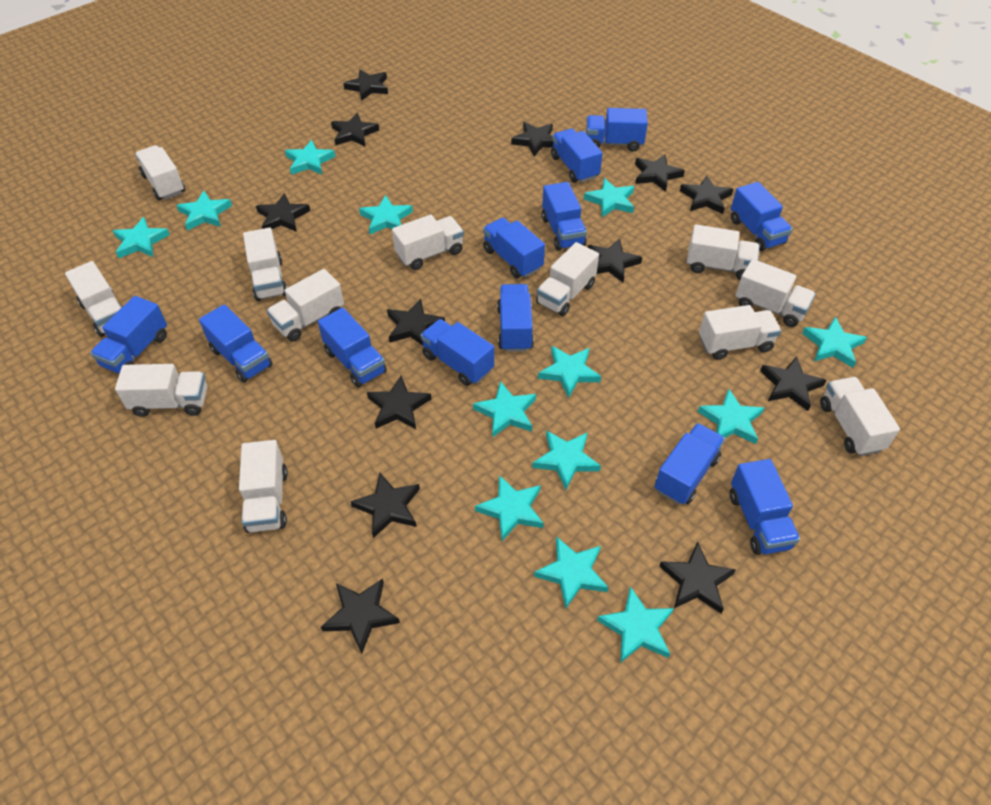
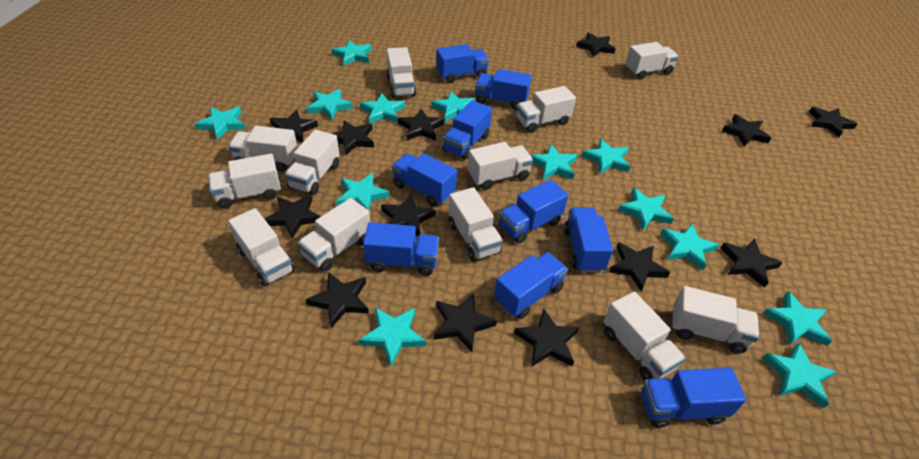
blue truck: [90,296,167,374] [199,304,272,383] [318,307,387,387] [420,319,494,386] [483,218,545,278] [497,284,534,352] [542,182,587,251] [551,128,603,183] [586,108,648,152] [655,423,725,505] [730,459,800,555] [731,182,793,251] = 12 -> [363,222,439,276] [392,153,457,207] [436,44,489,83] [443,100,492,160] [475,69,532,110] [494,252,568,319] [499,180,568,243] [564,208,613,272] [641,368,746,428] = 9

